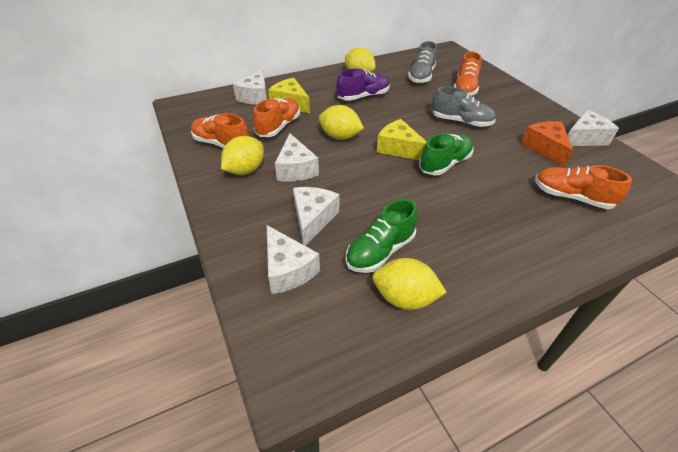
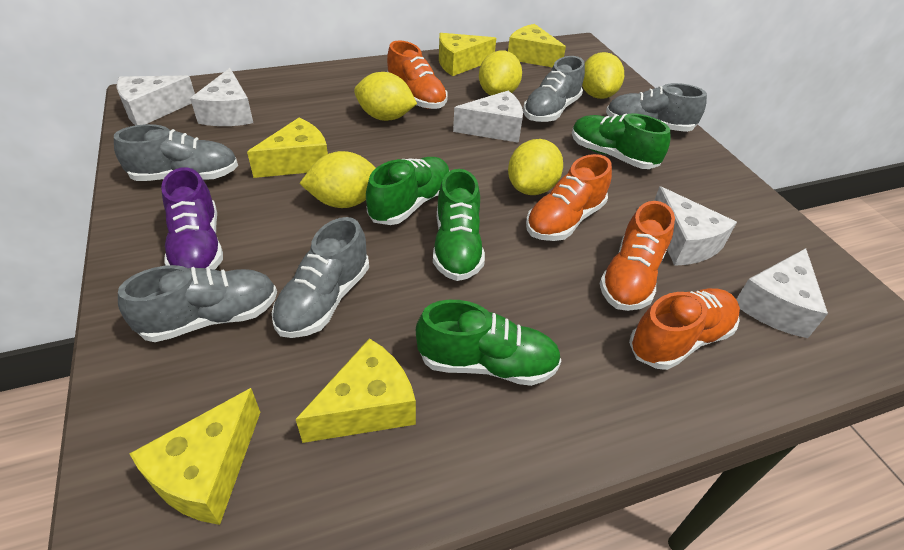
green shoe: [345,199,418,273] [419,133,474,175] = 2 -> [366,157,450,225] [416,300,562,386] [433,169,485,281] [572,113,670,169] = 4
grey shoe: [408,41,437,84] [432,86,496,127] = 2 -> [114,124,238,181] [118,265,277,342] [272,217,369,338] [523,56,585,122] [606,83,707,132] = 5
orange cheese: [521,121,573,167] = 1 -> none = 0
yellow cheese: [268,78,310,113] [377,119,427,160] = 2 -> [129,388,260,525] [247,118,328,178] [296,338,416,443] [439,33,496,76] [508,24,566,67] = 5
yellow lemon: [221,136,264,175] [319,105,364,140] [345,47,376,73] [373,258,447,310] = 4 -> [299,151,376,208] [354,72,417,121] [479,50,522,96] [508,139,563,195] [582,52,624,99] = 5

